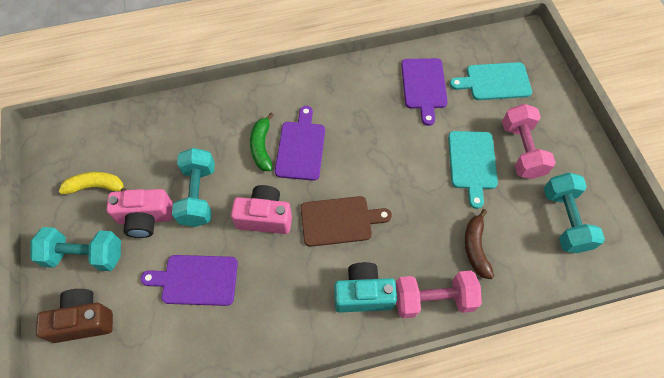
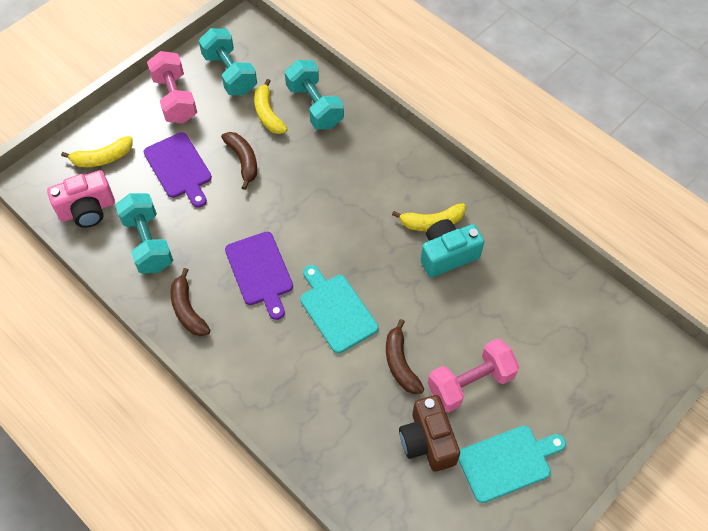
brown banana: [465,209,494,279] = 1 -> [171,268,210,336] [221,132,257,190] [386,319,424,394] = 3
brown cutting board: [301,196,392,247] = 1 -> none = 0
green banana: [250,113,274,171] = 1 -> none = 0
pink camera: [107,189,173,238] [231,185,292,234] = 2 -> [47,170,115,228] = 1
purple cutting board: [141,255,238,306] [275,106,325,181] [401,58,448,126] = 3 -> [144,132,212,208] [225,232,293,320] = 2
yellow banana: [59,172,126,194] = 1 -> [61,136,133,167] [254,79,287,134] [392,203,465,231] = 3

